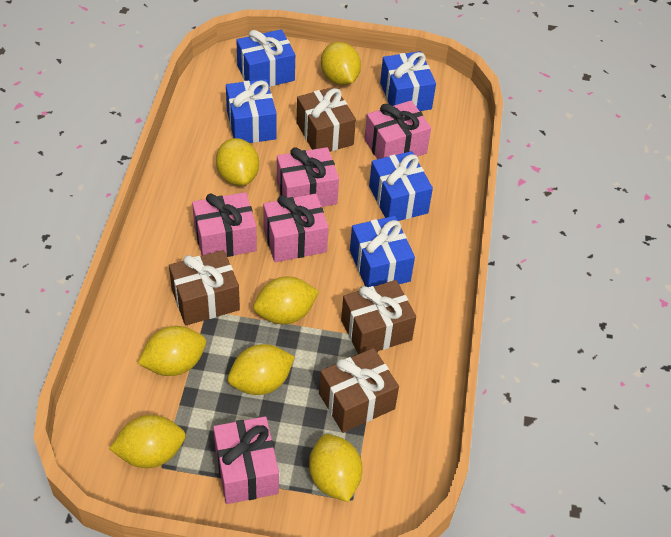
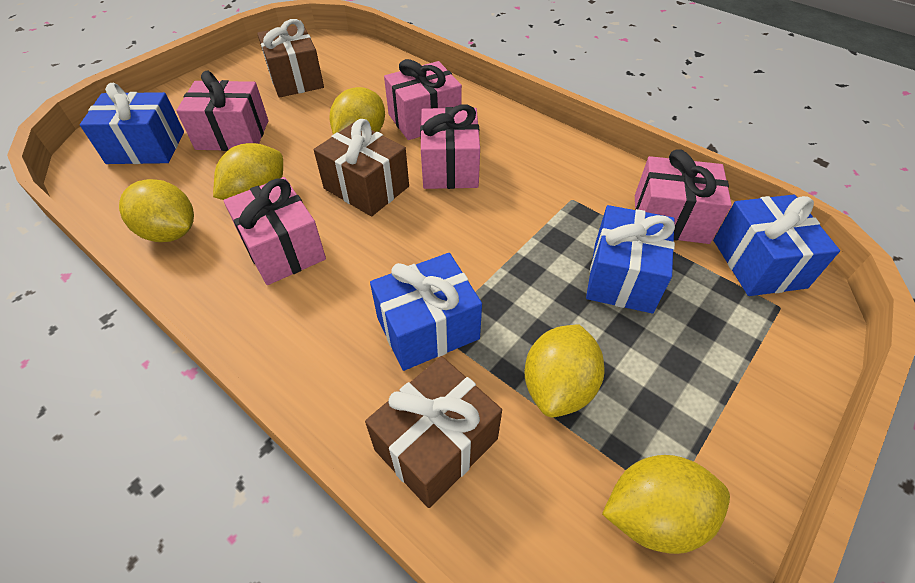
blue gift: [226,79,277,143] [236,29,295,87] [350,216,415,287] [369,151,433,221] [380,51,436,111] = 5 -> [80,83,184,164] [370,253,482,371] [586,205,675,313] [713,195,840,296] = 4
brown gift: [169,250,240,325] [297,87,356,152] [319,348,399,433] [341,280,416,354] = 4 -> [257,19,324,98] [314,119,409,217] [365,356,502,508] = 3
yellow lemon: [109,415,186,468] [138,326,206,376] [216,138,259,186] [228,344,295,395] [253,276,319,324] [309,434,363,502] [321,42,361,85] = 7 -> [119,179,194,242] [213,143,283,200] [329,87,385,134] [525,325,604,417] [602,455,730,554] = 5

